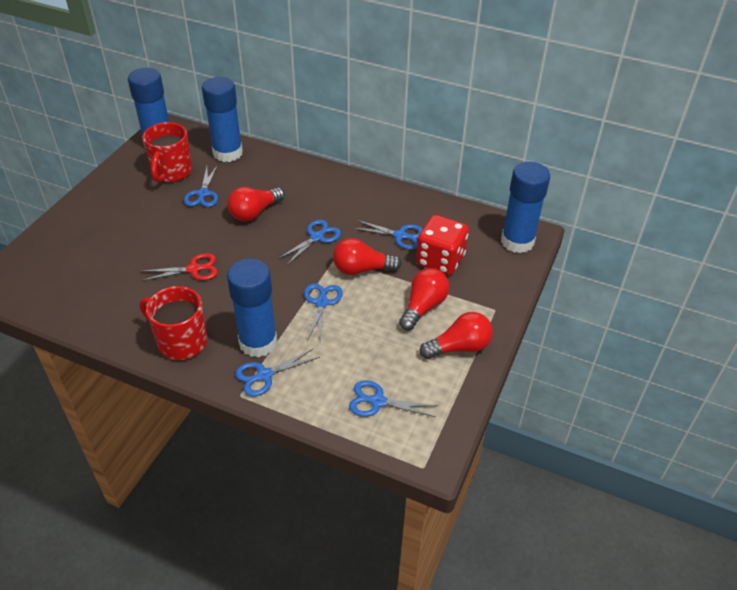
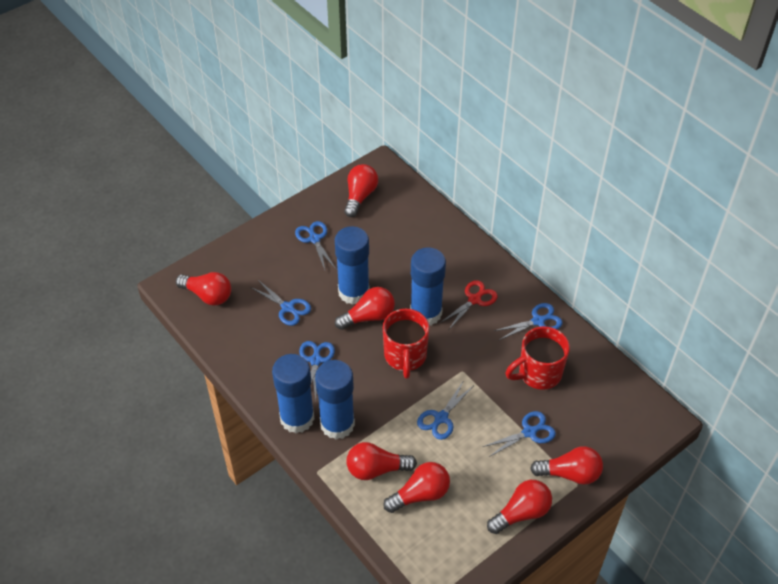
red dice: [416,215,469,275] = 1 -> none = 0
red light bulb: [227,187,285,221] [333,238,402,275] [399,268,450,330] [420,312,493,359] = 4 -> [176,272,231,306] [335,287,395,330] [344,164,378,217] [346,442,417,480] [383,462,450,513] [487,480,552,534] [530,446,603,485] = 7

